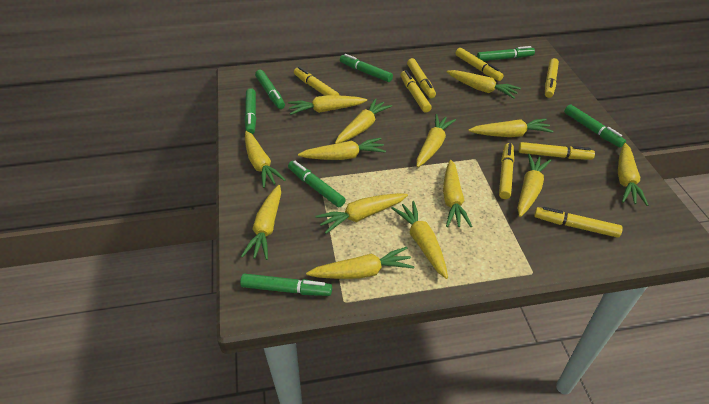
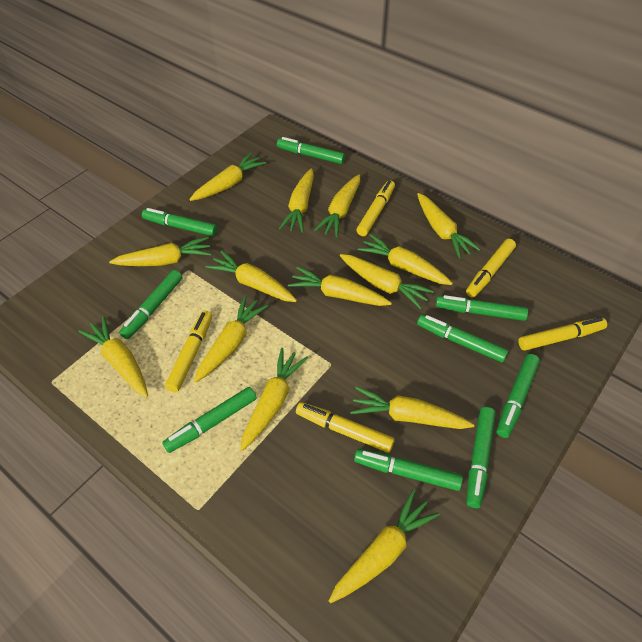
green marker: [240,274,332,296] [245,88,256,135] [255,70,285,109] [288,161,346,207] [340,54,393,82] [477,46,535,61] [564,104,626,147] = 7 -> [119,270,183,339] [142,208,217,236] [162,387,257,453] [277,137,345,164] [354,449,463,491] [417,314,508,363] [436,295,528,321] [466,407,496,508] [496,354,540,438] = 9
yellow marker: [294,67,339,96] [400,70,432,113] [407,58,436,98] [455,48,504,81] [499,143,514,199] [518,142,595,160] [534,207,623,238] [545,58,559,98] = 8 -> [165,310,212,392] [296,402,395,453] [356,180,395,236] [466,239,516,297] [518,318,607,351] = 5

